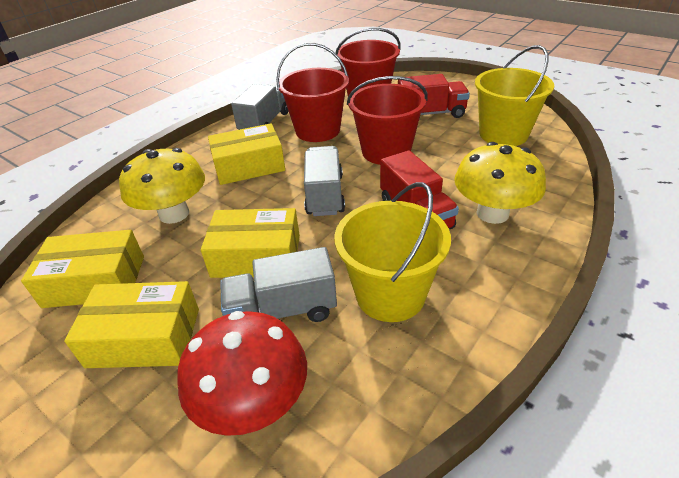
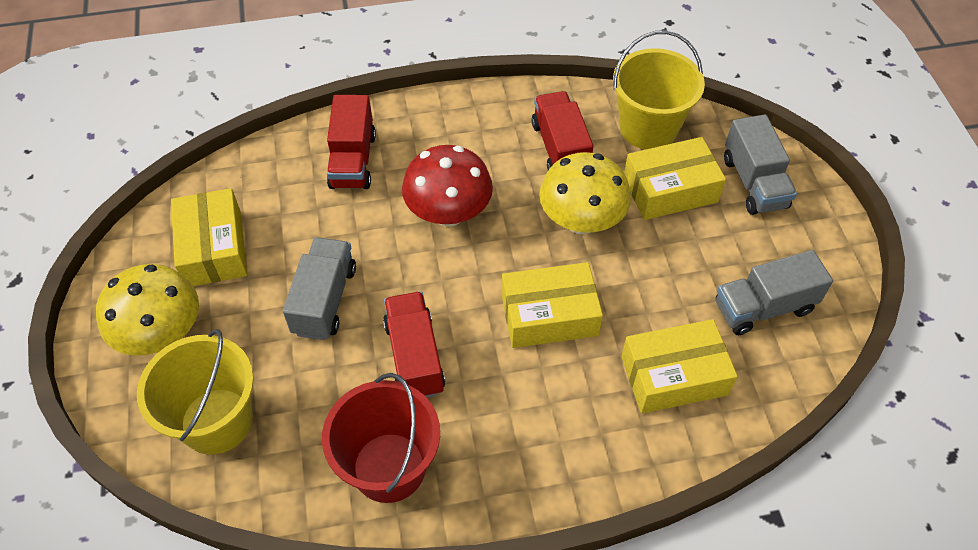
red bucket: [276,43,349,142] [335,28,401,96] [347,76,428,165] = 3 -> [322,373,440,503] = 1
red truck: [380,151,459,229] [398,74,470,118] = 2 -> [327,95,376,189] [383,291,445,397] [532,91,593,170] = 3

